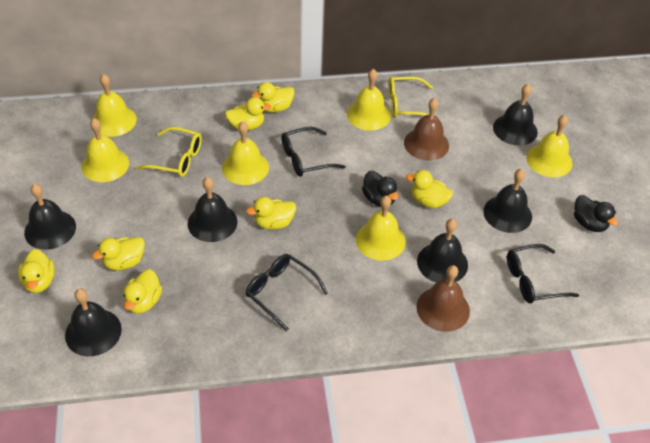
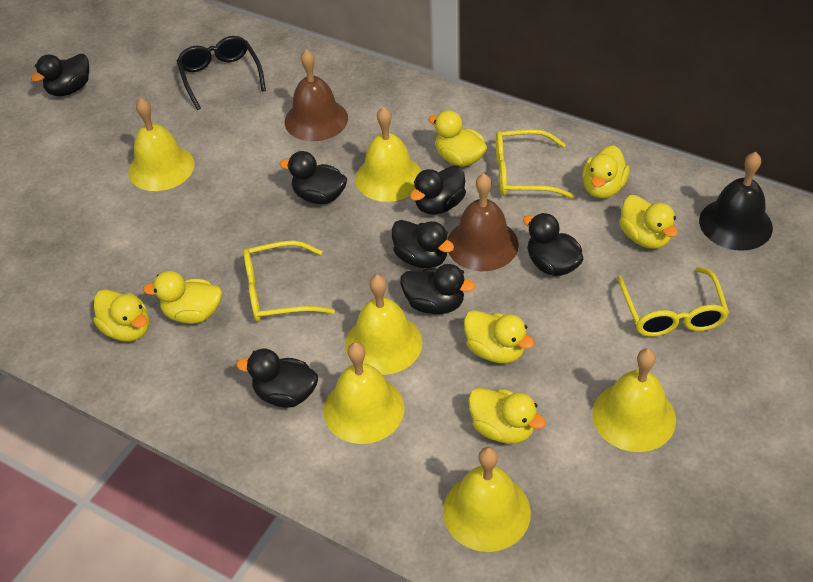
black bell: [24,184,76,250] [65,288,122,356] [188,177,238,242] [417,219,468,283] [483,169,532,233] [493,84,538,146] = 6 -> [699,152,773,251] = 1
black duck: [362,171,398,207] [574,195,618,232] = 2 -> [31,54,89,96] [236,349,318,408] [280,151,347,204] [392,220,454,268] [400,264,475,314] [410,165,466,215] [523,213,583,276] = 7
black glasses: [246,254,328,331] [281,127,346,177] [507,244,579,303] = 3 -> [177,36,266,110] = 1
yellow glasses: [136,127,202,177] [389,77,440,120] = 2 -> [243,240,335,322] [496,129,575,198] [617,267,729,337] = 3

